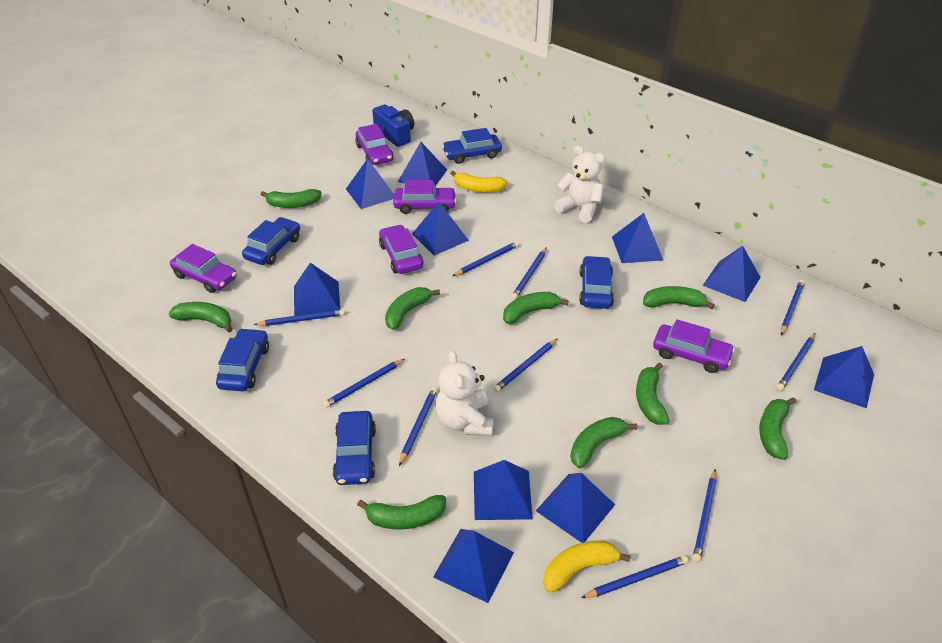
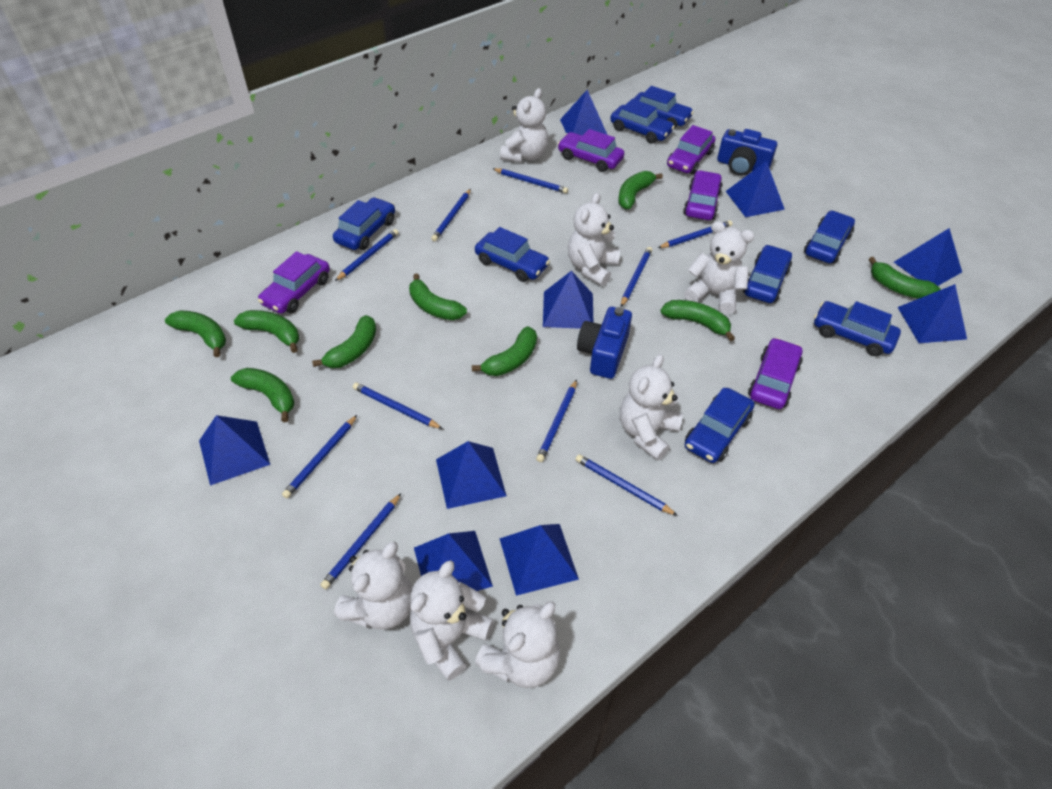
blue camera: [372,104,414,147] = 1 -> [577,307,632,379] [717,129,777,176] = 2
blue car: [216,328,269,391] [242,217,300,265] [333,411,376,485] [442,128,502,164] [579,256,614,309] = 5 -> [333,197,395,250] [475,227,550,282] [610,99,675,144] [633,86,694,129] [685,388,754,463] [743,245,792,303] [804,211,855,264] [814,301,901,356] = 8
blue pyramid: [294,263,340,316] [346,158,394,209] [398,142,447,186] [412,202,469,256] [433,529,514,603] [474,460,533,520] [536,473,615,543] [612,213,663,263] [703,245,761,302] [814,346,874,408] = 10 -> [199,415,270,486] [414,531,493,591] [436,441,506,509] [499,524,579,596] [543,271,593,329] [560,90,607,136] [726,161,785,217] [894,228,962,286] [898,284,967,343] = 9
white teddy bear: [436,351,493,436] [554,146,605,223] = 2 -> [334,542,412,630] [410,560,494,681] [475,601,560,688] [500,88,548,163] [568,192,620,286] [620,354,683,460] [684,221,754,314] = 7
yellow banana: [450,171,508,193] [543,541,631,593] = 2 -> none = 0

